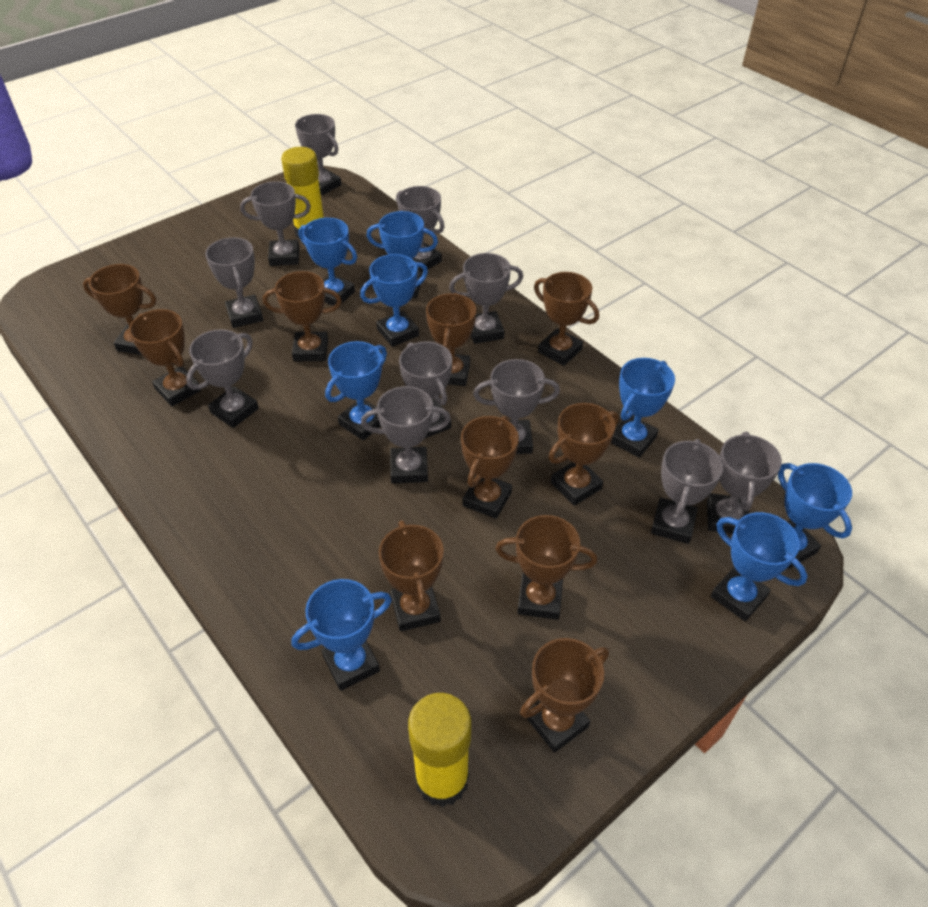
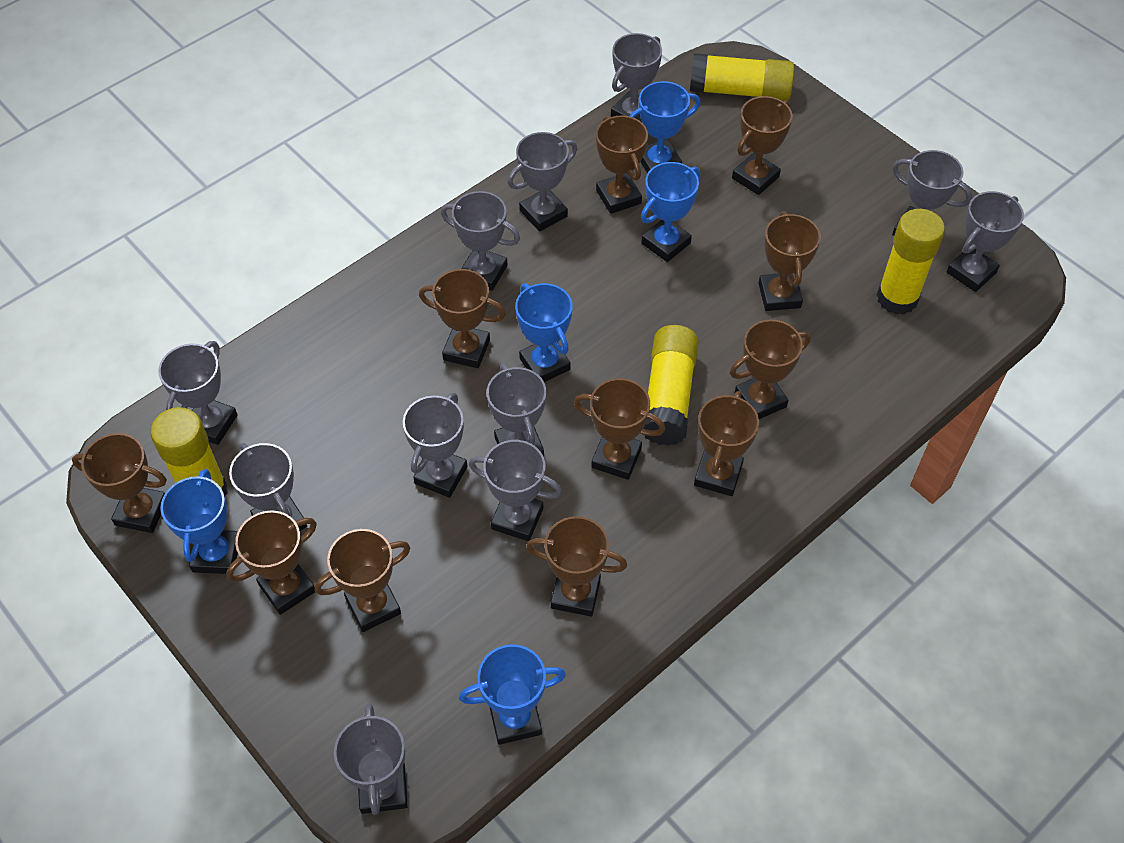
blue trophy: [291,579,392,691] [299,218,357,306] [325,341,387,441] [360,254,428,347] [367,211,438,298] [611,358,675,458] [711,512,807,621] [778,463,852,569] = 8 -> [160,469,238,574] [459,644,566,745] [515,283,573,382] [629,81,701,173] [641,162,700,262] = 5
brown trophy: [83,264,156,355] [129,309,201,406] [263,271,342,361] [379,520,444,631] [426,293,476,386] [461,416,519,519] [495,515,597,620] [520,638,609,753] [534,272,599,366] [548,403,619,506] = 10 -> [72,433,167,533] [226,510,317,615] [315,529,410,632] [419,269,506,368] [526,516,627,617] [574,378,665,480] [596,115,648,214] [694,391,759,496] [730,319,811,419] [732,96,793,195] [758,211,821,311] = 11
yellow glue stick: [281,147,324,239] [408,693,471,807] = 2 -> [151,407,228,496] [643,325,699,446] [690,53,795,101] [877,209,945,315] = 4

